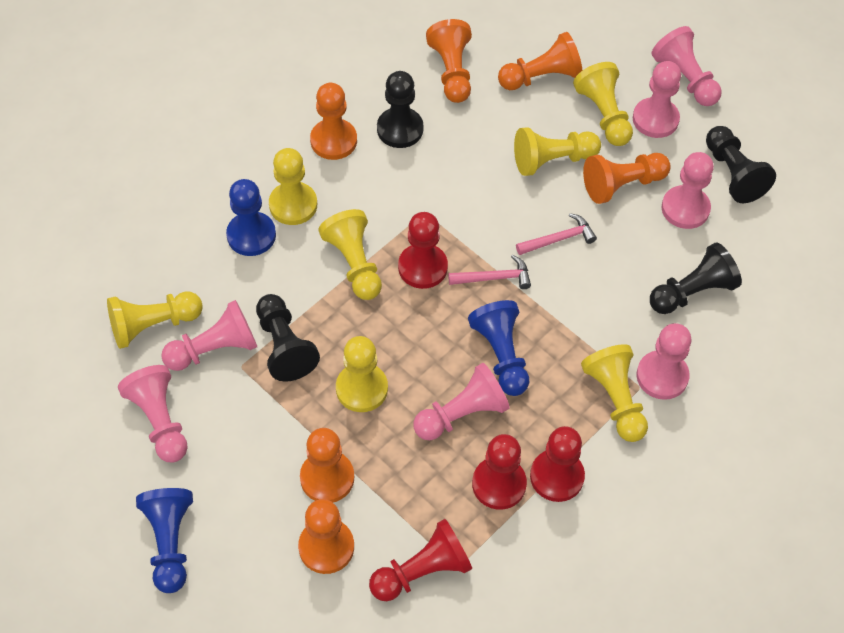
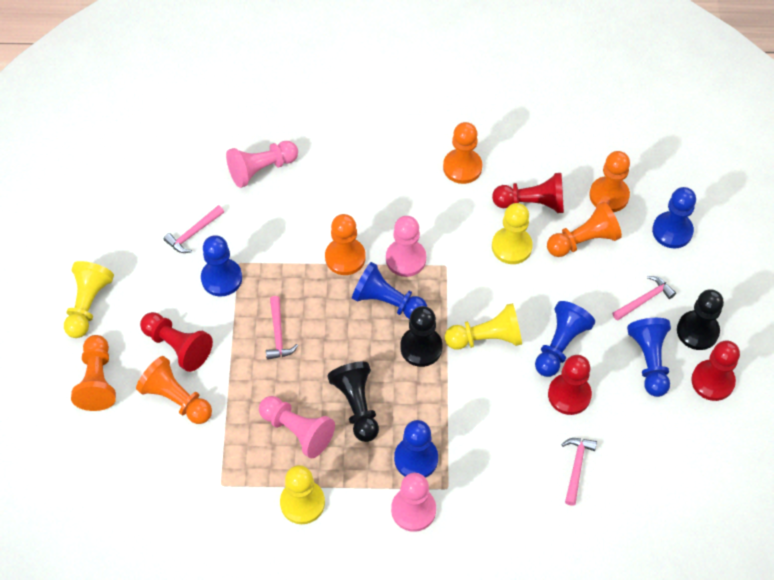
black pawn: [256,294,320,382] [377,71,423,148] [650,242,742,314] [706,126,776,203] = 4 -> [327,362,379,442] [400,306,443,367] [677,289,724,350] = 3
blue pawn: [136,488,193,593] [226,179,276,256] [468,300,529,396] = 3 -> [201,235,242,297] [352,262,427,319] [394,420,438,478] [535,301,595,377] [627,318,671,397] [652,187,696,248] = 6
pink hammer: [448,255,531,289] [516,213,597,255] = 2 -> [164,205,224,253] [266,296,298,360] [562,438,597,506] [613,276,676,321] = 4
pink pawn: [118,365,188,463] [161,300,257,371] [413,363,510,440] [633,61,681,138] [636,323,691,400] [652,26,722,106] [661,152,714,229] = 7 -> [226,141,298,188] [259,396,335,458] [386,216,426,277] [391,473,436,532] = 4
yellow pawn: [107,291,203,349] [269,148,317,225] [319,209,382,300] [336,336,388,412] [514,127,601,176] [573,62,633,146] [581,344,648,442] = 7 -> [64,261,114,338] [280,465,325,524] [445,303,522,350] [492,203,533,264] = 4

